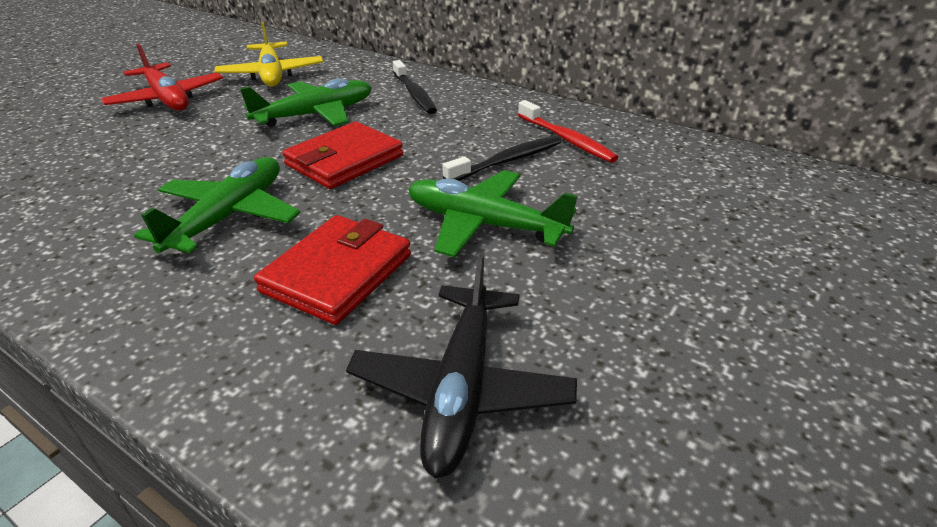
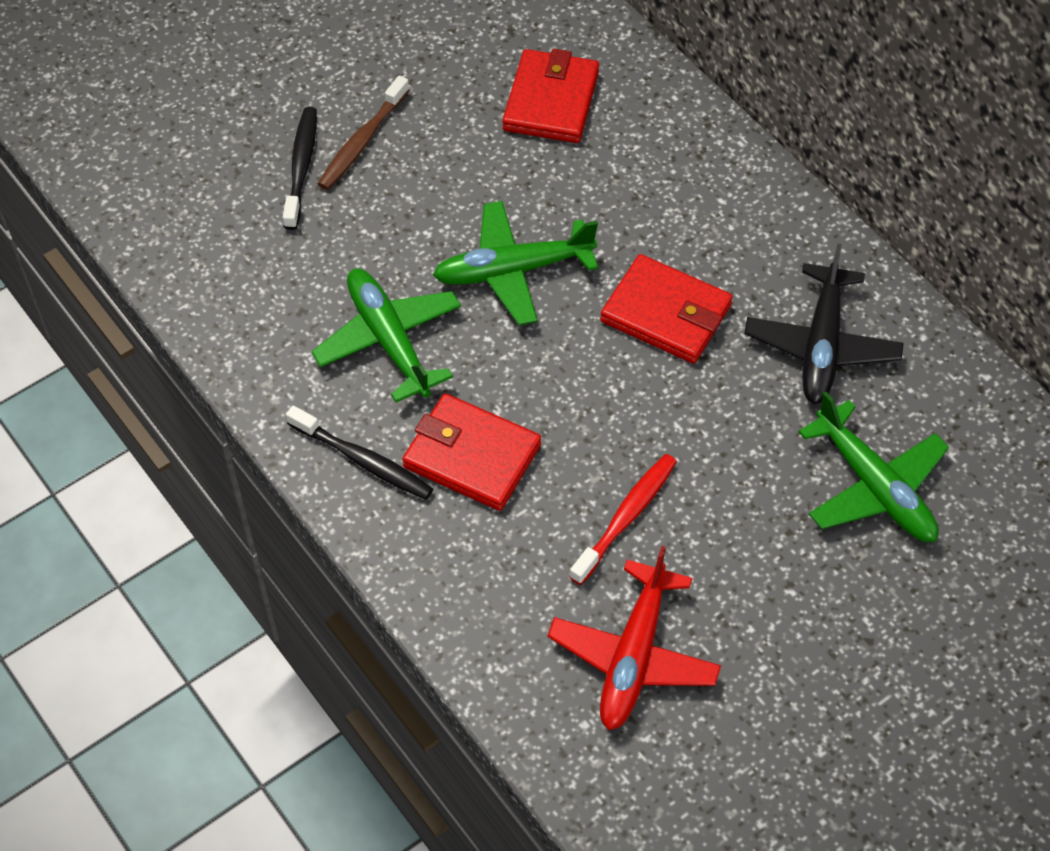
brown toothbrush: none = 0 -> [318,75,409,190] = 1
red wallet: [254,215,411,325] [282,122,403,189] = 2 -> [402,393,541,511] [503,49,599,143] [600,254,733,363] = 3
yellow plane: [214,22,323,87] = 1 -> none = 0

